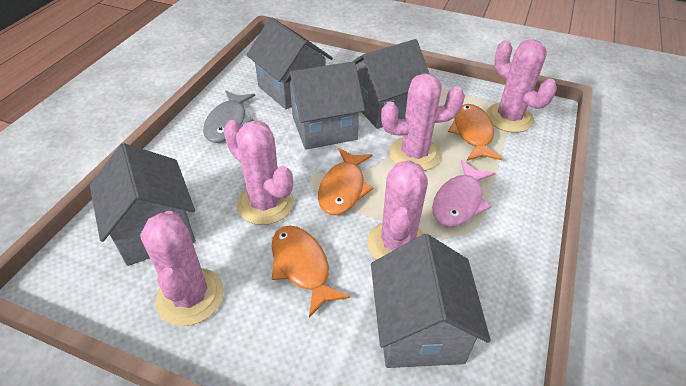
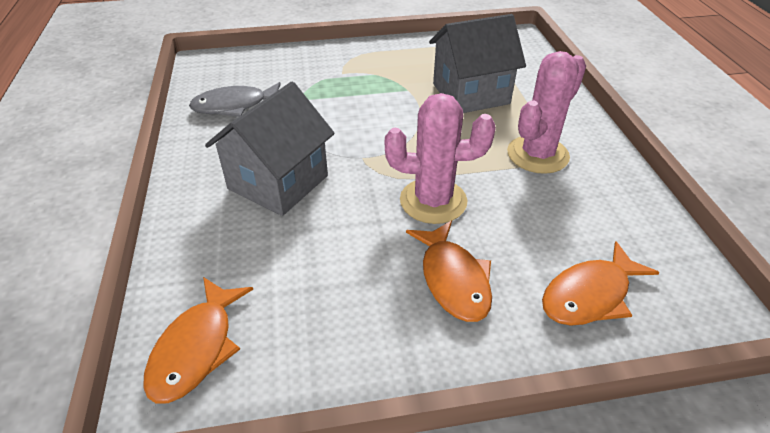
grey house: [90,143,196,266] [247,17,333,109] [285,61,365,150] [353,39,429,129] [371,234,491,368] = 5 -> [205,82,335,216] [429,14,526,113] = 2
pink cactus: [140,211,224,326] [223,120,294,225] [367,161,428,260] [381,73,465,171] [486,39,557,133] = 5 -> [385,93,496,224] [507,51,586,174] = 2
pink fish: [432,160,495,227] = 1 -> none = 0

